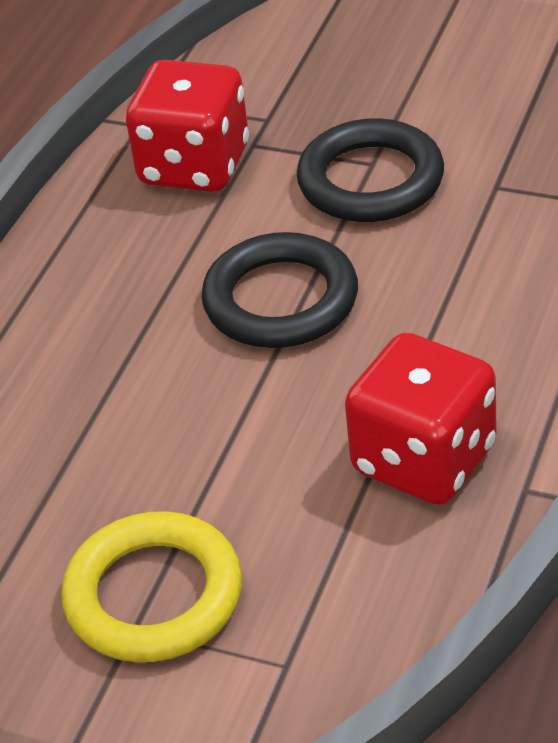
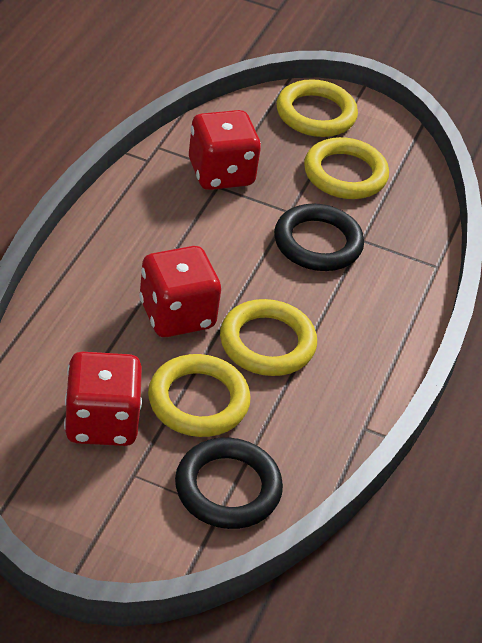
red dice: [126,60,249,192] [345,333,497,505] = 2 -> [64,352,142,446] [139,246,221,337] [189,110,261,190] = 3
yellow ring: [61,511,242,662] = 1 -> [148,354,251,437] [220,299,317,376] [276,79,358,137] [304,137,389,199] = 4

